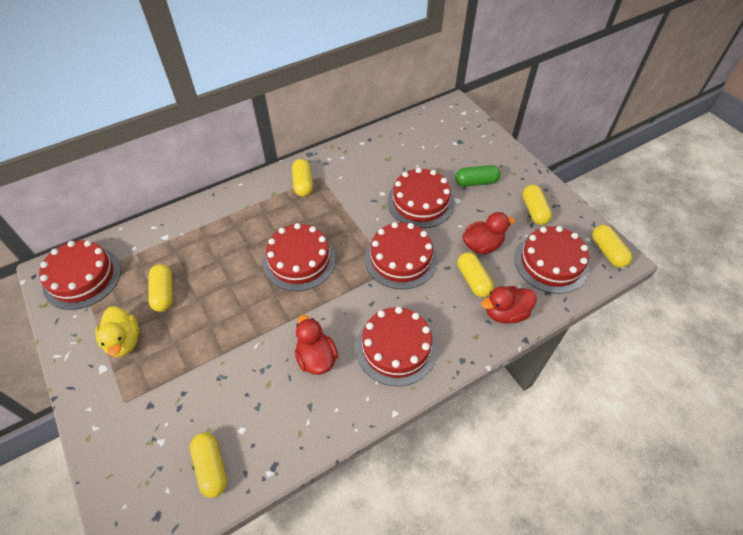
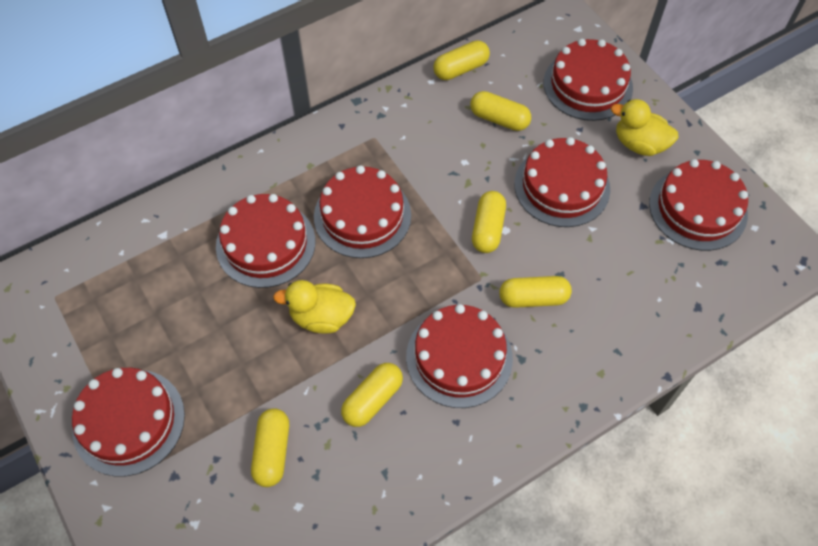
green capsule: [455,165,501,187] = 1 -> none = 0
red cake: [39,240,121,310] [263,223,336,291] [356,307,437,386] [365,222,437,289] [387,168,454,228] [515,226,589,294] = 6 -> [72,368,185,477] [216,194,315,288] [314,165,411,258] [406,304,513,408] [514,137,610,227] [544,39,633,121] [649,159,748,251] = 7
red duck: [295,315,338,375] [462,212,515,254] [481,286,537,324] = 3 -> none = 0
yellow duck: [95,306,139,357] = 1 -> [273,280,356,333] [611,99,679,156] = 2

